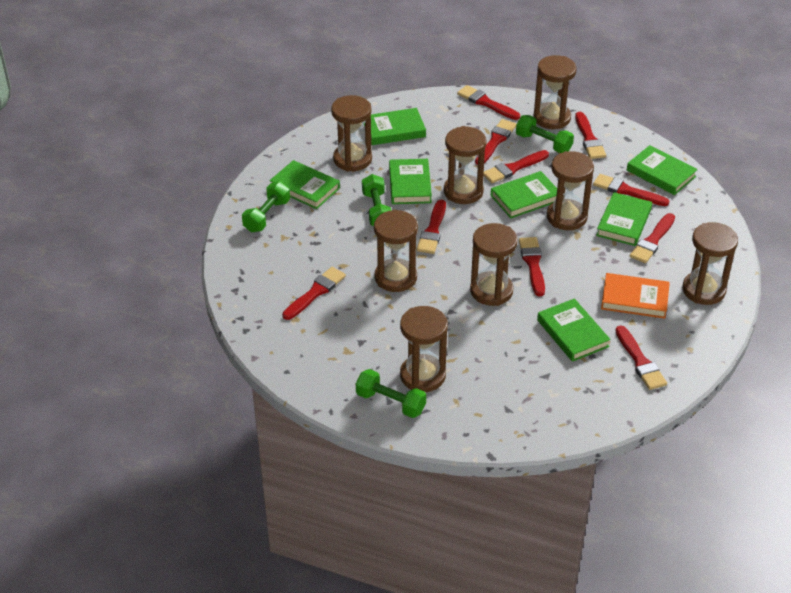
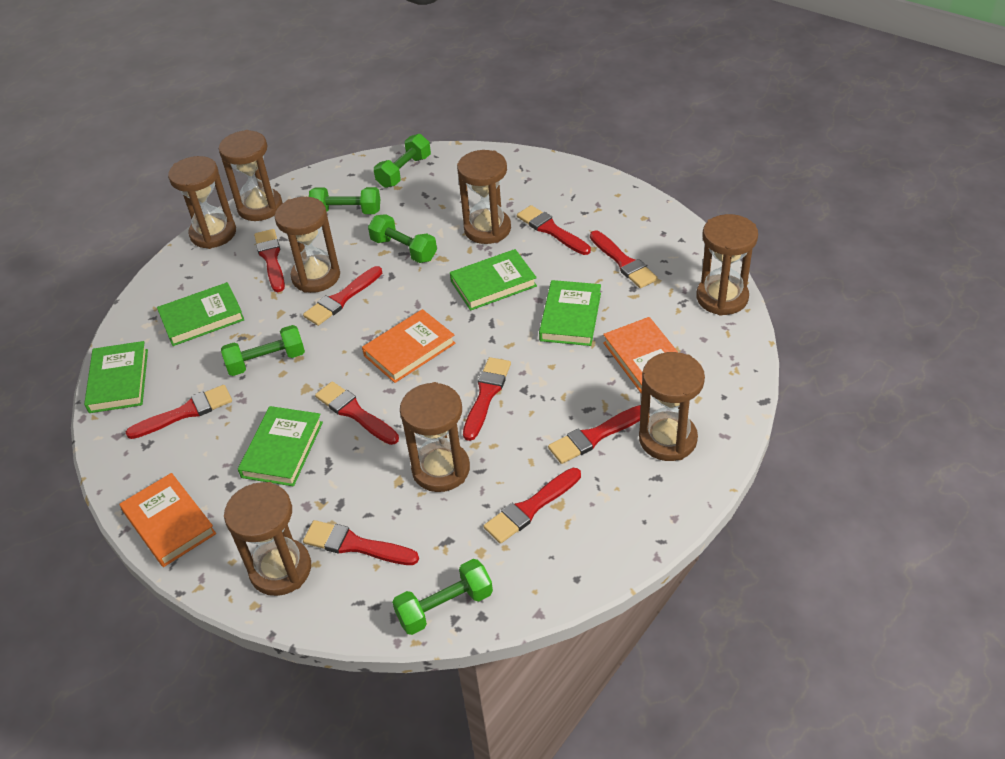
green book: [270,160,340,209] [364,108,426,145] [389,159,432,204] [491,171,557,218] [537,298,611,362] [596,192,652,246] [627,145,698,195] = 7 -> [84,341,148,413] [157,282,245,346] [238,406,323,487] [450,249,537,311] [539,280,601,346] = 5
green dumbbell: [242,181,290,232] [356,369,426,418] [362,174,392,226] [516,115,574,153] = 4 -> [221,325,305,376] [309,187,380,214] [368,214,437,263] [374,134,431,188] [392,559,493,635] = 5
orange book: [601,273,670,319] = 1 -> [120,473,216,567] [362,309,456,383] [603,317,678,394] = 3

